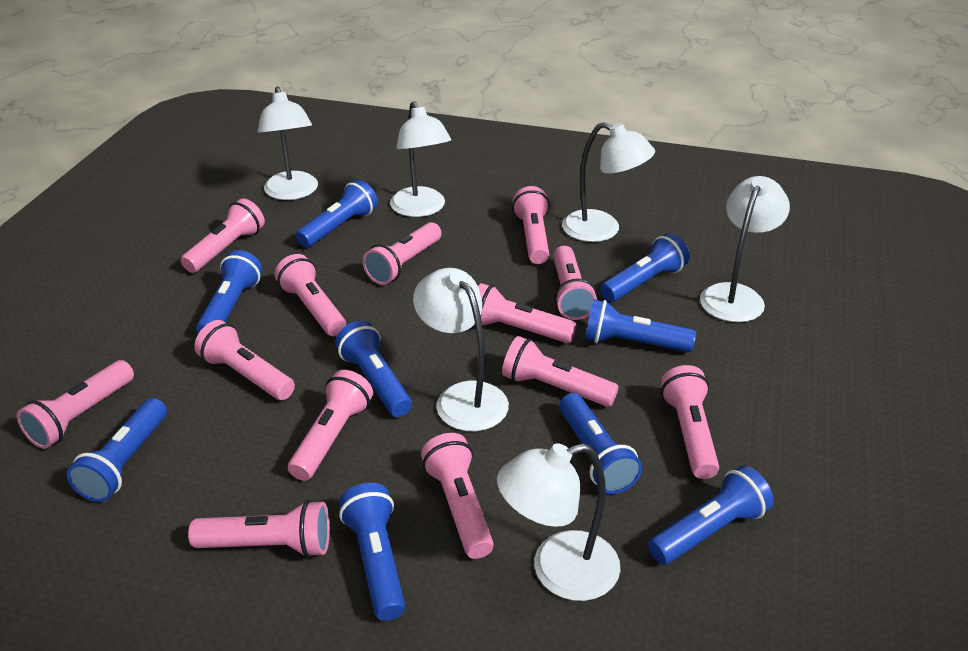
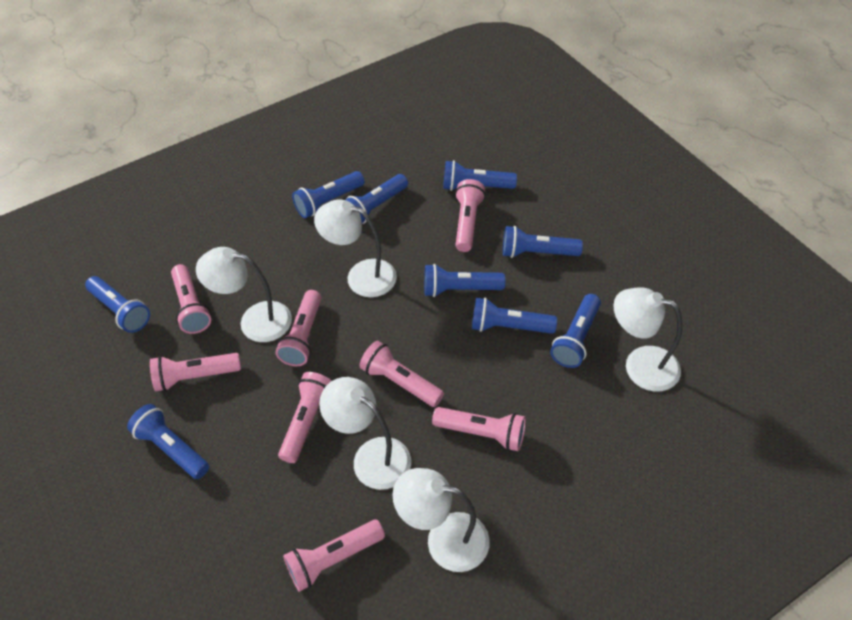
pink flashlight: [17,360,134,449] [181,198,265,273] [188,500,330,558] [194,320,295,400] [275,254,346,336] [288,370,373,481] [363,222,442,285] [421,433,494,559] [478,283,577,343] [502,336,619,407] [512,186,550,264] [553,246,597,320] [661,365,719,479] = 13 -> [150,353,241,391] [171,264,211,334] [275,290,322,366] [278,372,332,463] [283,520,385,592] [360,341,444,407] [432,407,526,451] [455,179,486,252] = 8
white lamp: [258,87,318,200] [390,101,451,217] [413,268,509,431] [497,443,620,601] [562,122,655,242] [700,176,790,322] = 6 -> [196,247,292,342] [314,199,397,297] [319,377,411,490] [393,468,490,572] [613,287,683,392] = 5

